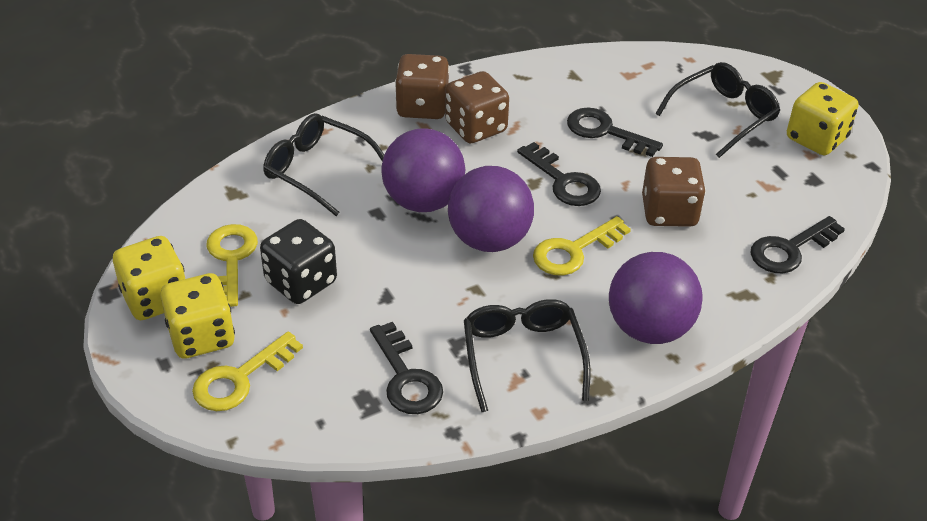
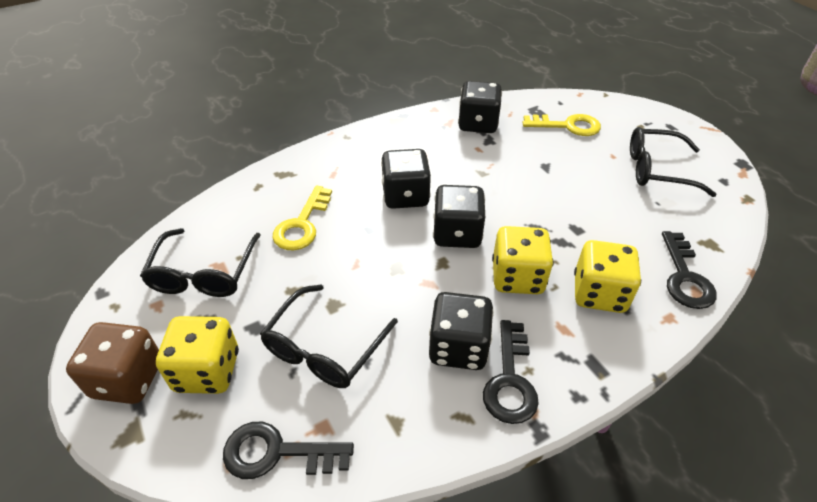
black dice: [260,219,337,304] = 1 -> [381,149,431,209] [429,292,494,370] [433,185,485,248] [458,81,502,133] = 4
black key: [370,322,443,414] [517,142,601,206] [567,108,663,157] [750,216,845,273] = 4 -> [223,422,354,479] [483,320,539,424] [662,231,717,309] = 3
brown dice: [395,54,450,119] [445,71,509,143] [642,157,706,227] = 3 -> [66,322,159,404] = 1
purple ball: [381,129,465,212] [448,166,534,252] [609,252,703,344] = 3 -> none = 0
yellow key: [192,331,303,411] [207,224,258,307] [533,216,631,275] = 3 -> [273,186,332,251] [523,114,601,136] = 2

